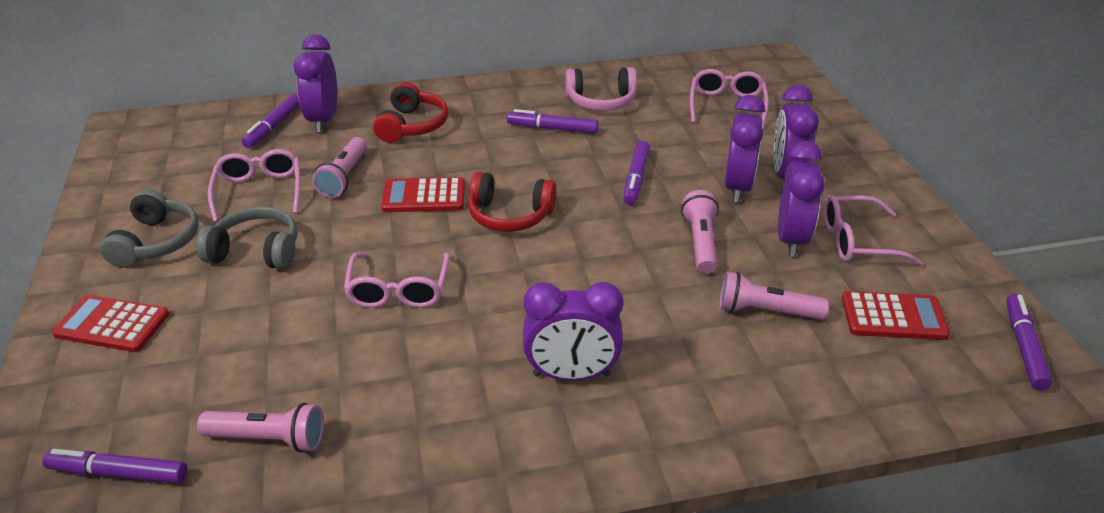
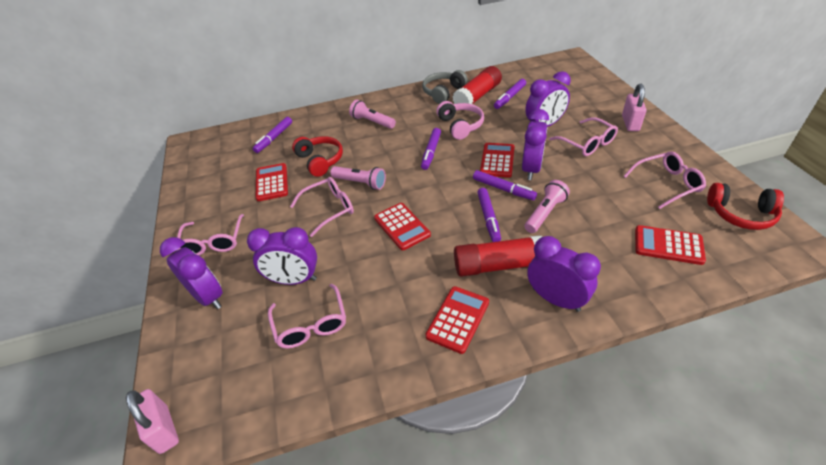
grey headphones: [100,189,199,268] [196,206,297,269] = 2 -> [422,70,468,104] = 1
pink flashlight: [197,403,324,453] [312,137,367,198] [681,190,719,274] [719,271,829,320] = 4 -> [330,166,386,190] [349,100,396,129] [524,180,570,233] = 3
pink glasses: [207,149,300,222] [344,253,450,308] [690,69,769,127] [824,195,923,266] = 4 -> [177,214,244,255] [268,284,346,348] [290,177,354,237] [549,117,618,156] [623,151,706,209] = 5
pink padlock: none = 0 -> [126,389,179,454] [622,84,647,131] = 2
red calculator: [52,295,169,352] [381,177,465,212] [842,291,950,340] = 3 -> [256,163,288,201] [374,203,431,250] [425,286,489,354] [480,143,515,178] [635,225,706,265] = 5
red glue stick: none = 0 -> [452,66,502,104] [454,235,542,277] = 2

